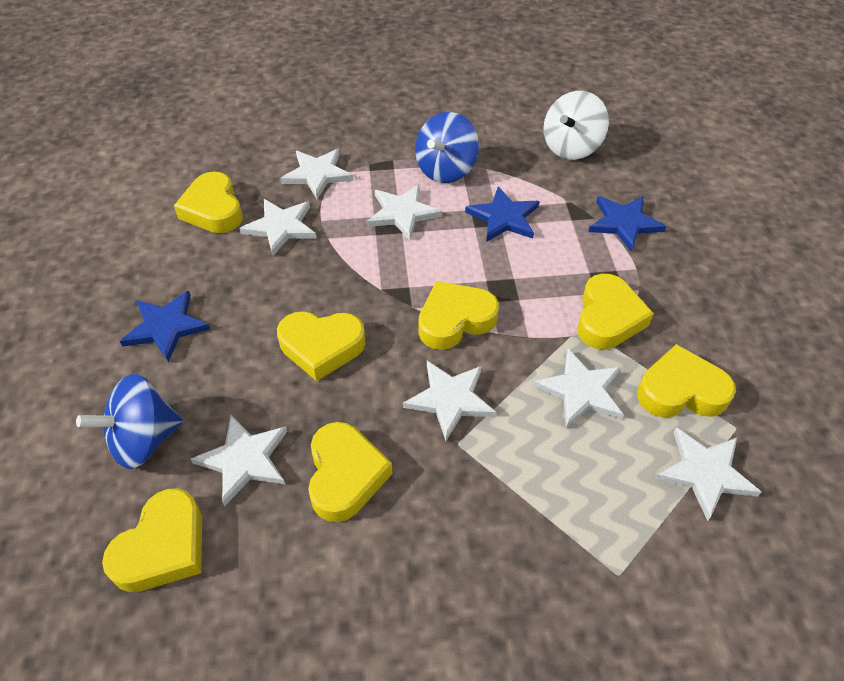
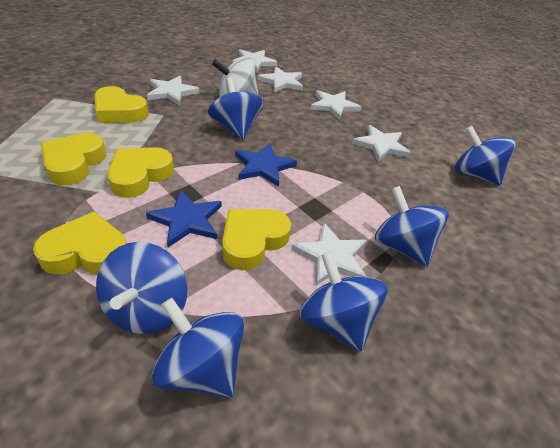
blue spinning top: [76,374,183,469] [415,112,479,183] = 2 -> [96,242,187,334] [152,298,244,397] [208,77,263,140] [300,252,388,352] [375,186,449,266] [455,126,516,186] = 6
blue star: [120,290,210,362] [465,186,540,242] [588,196,667,252] = 3 -> [146,190,222,248] [235,143,297,187] = 2
white star: [191,415,287,507] [239,199,317,256] [280,149,353,199] [367,184,442,240] [403,361,496,441] [533,349,624,428] [655,428,761,521] = 7 -> [147,76,200,106] [232,49,277,72] [257,67,303,93] [291,223,367,286] [310,90,361,120] [352,125,411,162] = 6
yellow heart: [102,489,202,592] [174,171,243,233] [277,311,366,381] [308,422,393,522] [418,281,499,350] [577,274,654,350] [637,344,736,418] = 7 -> [33,212,127,275] [41,133,106,185] [94,86,149,123] [107,147,174,198] [222,209,291,270] = 5

